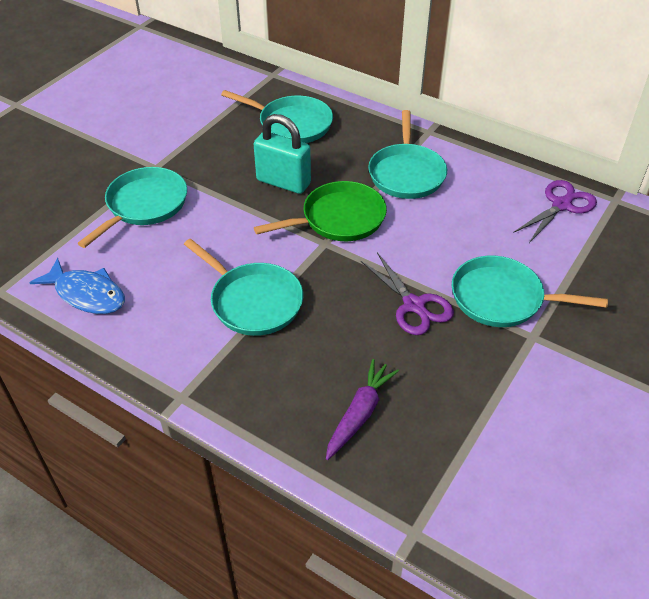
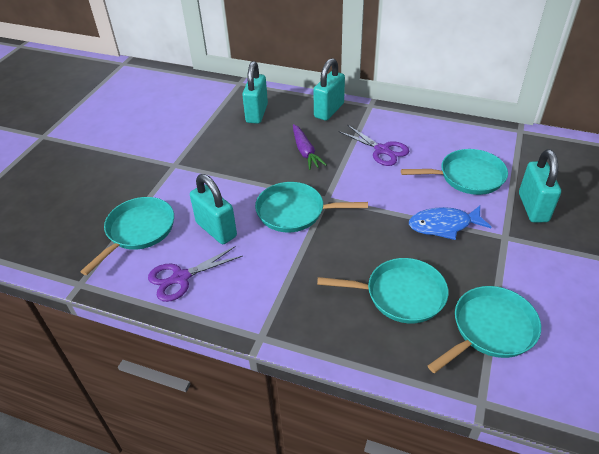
green pan: [254,181,387,241] = 1 -> none = 0
turquoise padlock: [254,114,311,194] = 1 -> [190,174,237,244] [242,61,268,124] [313,58,345,121] [519,149,561,223] = 4

